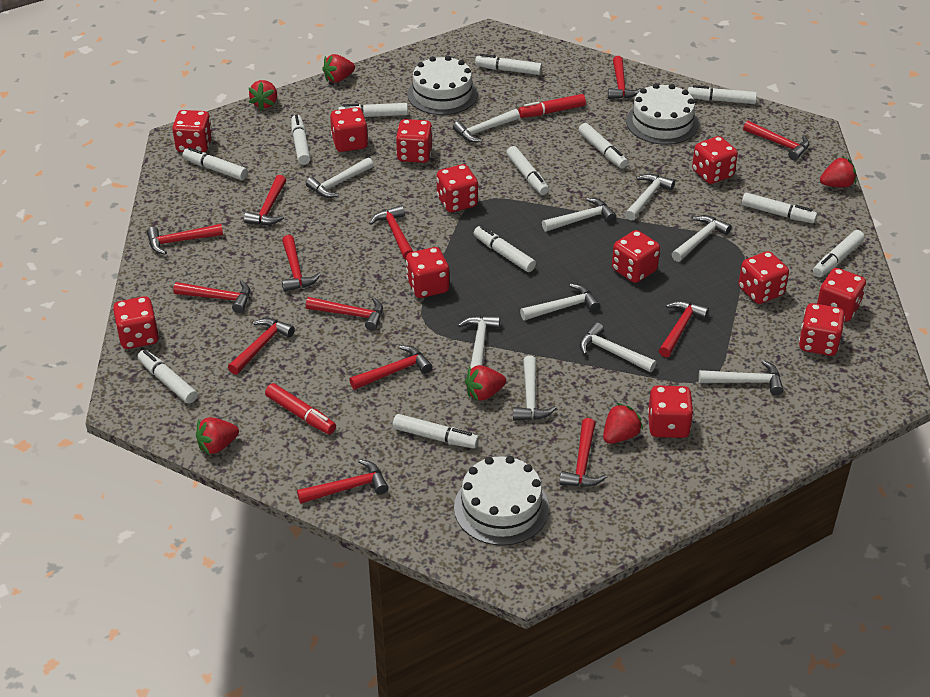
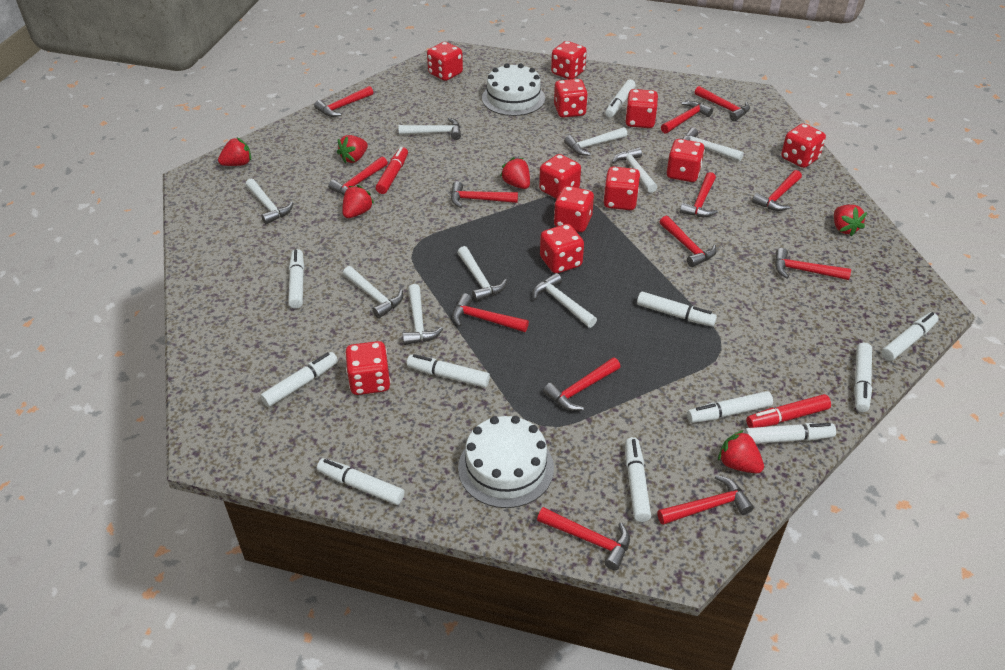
red dice: [113,296,159,349] [172,110,213,153] [330,107,368,152] [396,119,433,163] [406,247,449,298] [436,164,478,212] [612,230,660,283] [648,385,694,438] [692,136,738,184] [738,251,789,304] [799,303,845,356] [817,268,866,322] = 12 -> [345,341,391,395] [427,42,463,81] [539,154,581,199] [540,224,584,273] [551,41,587,79] [554,79,588,118] [554,186,594,232] [603,167,640,210] [625,89,658,128] [667,139,705,182] [781,123,826,168] = 11
white cake: [407,56,478,115] [454,456,549,546] [626,83,699,145] = 3 -> [458,416,554,508] [482,63,545,116] = 2
white hammer: [306,157,374,198] [453,109,520,142] [458,315,500,369] [513,356,557,421] [520,283,600,321] [542,198,616,232] [579,322,656,372] [625,174,675,221] [672,215,732,262] [699,360,783,395] = 10 -> [245,179,293,224] [343,266,403,318] [399,118,461,140] [402,284,443,345] [457,246,507,302] [533,273,597,328] [564,127,627,156] [612,147,657,193] [682,128,744,161] = 9
white marker: [138,350,198,404] [183,147,248,180] [291,115,311,165] [338,103,408,117] [393,414,479,448] [474,226,536,272] [475,54,542,75] [506,146,549,195] [578,123,628,168] [688,85,757,104] [742,193,817,223] [813,230,865,277] = 12 -> [260,352,338,407] [288,249,304,309] [317,458,404,505] [407,354,490,388] [605,79,636,118] [625,437,651,522] [637,291,717,326] [687,391,773,423] [744,423,836,444] [854,343,872,412] [881,312,939,361] = 11

